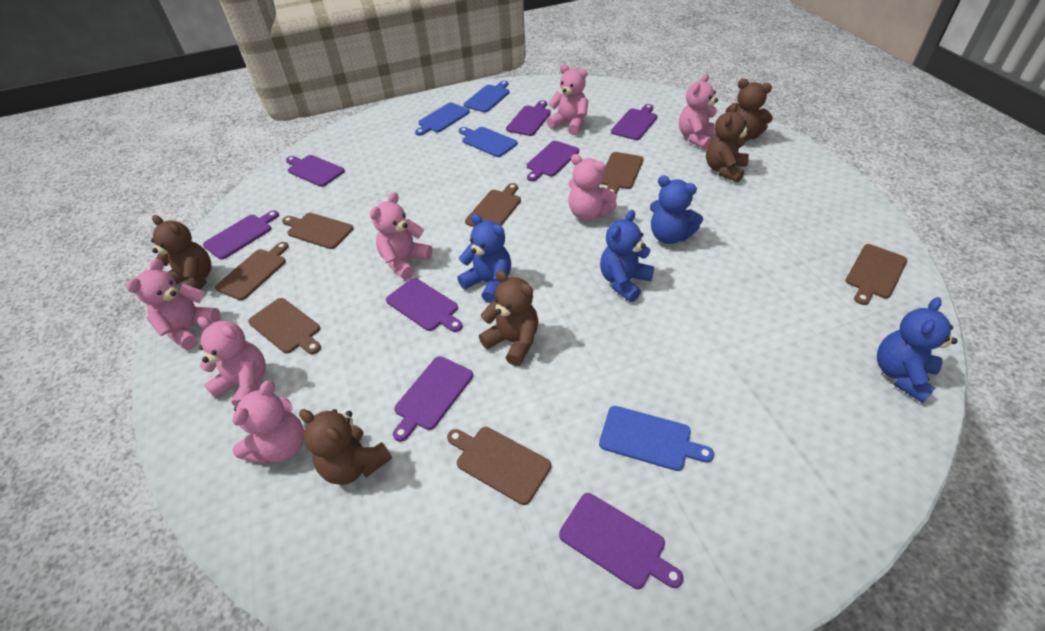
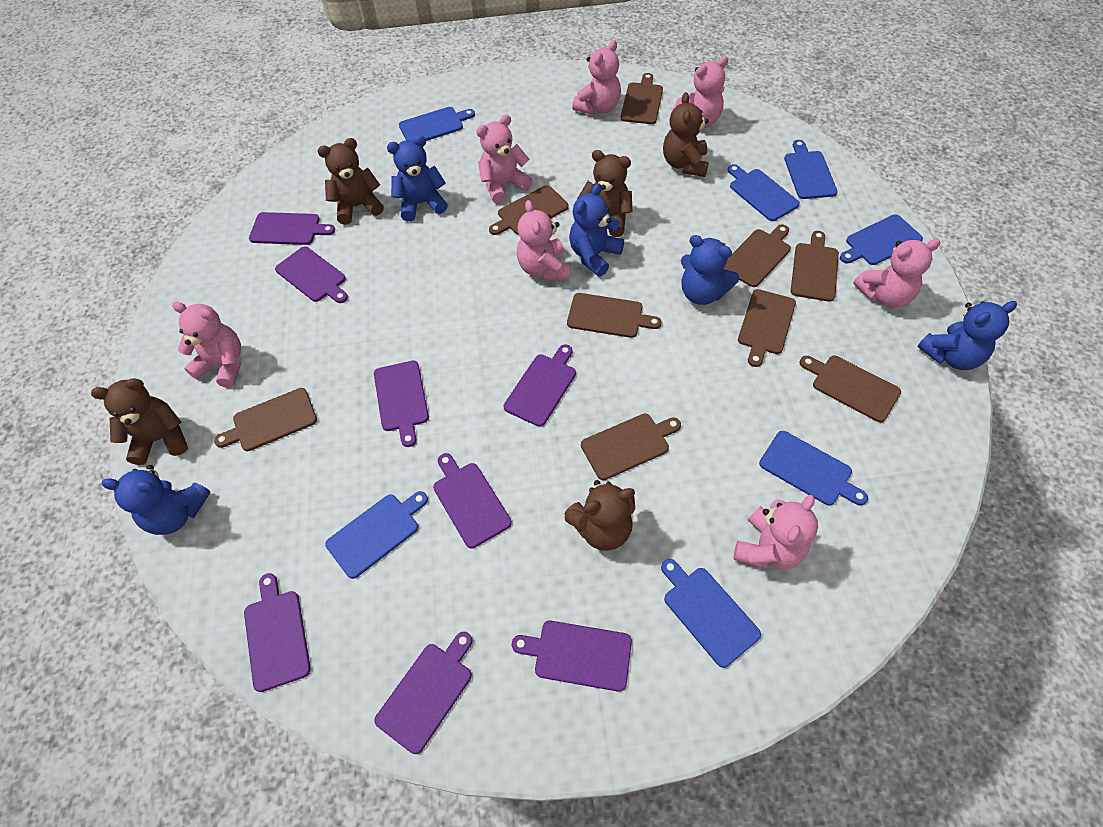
blue cutting board: [415,102,470,136] [459,127,518,157] [464,81,510,112] [599,406,714,471] = 4 -> [325,491,428,579] [399,107,475,141] [661,559,761,668] [728,164,800,221] [759,431,868,506] [784,140,838,199] [840,214,923,265] = 7
blue teddy bear: [457,214,511,303] [600,210,654,302] [650,176,703,244] [877,297,958,403] = 4 -> [102,465,211,535] [387,135,448,221] [569,183,624,277] [681,235,739,305] [917,301,1017,370] = 5
brown cutting board: [215,242,289,301] [248,298,321,354] [282,213,354,249] [447,427,551,505] [465,183,521,227] [601,152,644,194] [845,244,908,305] = 7 -> [214,388,317,451] [489,185,569,235] [567,293,662,338] [581,413,681,480] [621,73,663,124] [722,224,791,287] [738,289,796,367] [791,231,839,302] [800,356,901,422] = 9

